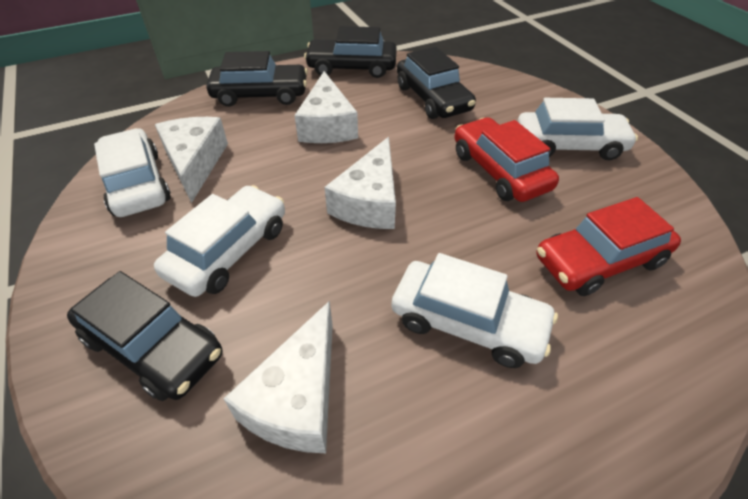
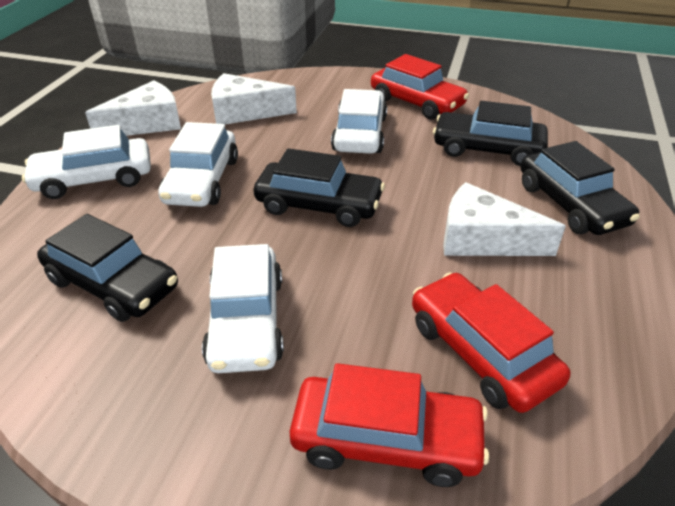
red car: [454,117,559,202] [537,197,681,296] = 2 -> [289,363,489,487] [371,54,469,120] [412,272,570,413] = 3
white cheese: [155,117,228,203] [223,301,333,453] [294,71,358,143] [325,137,396,229] = 4 -> [85,80,181,136] [211,73,297,124] [443,182,566,256] = 3

